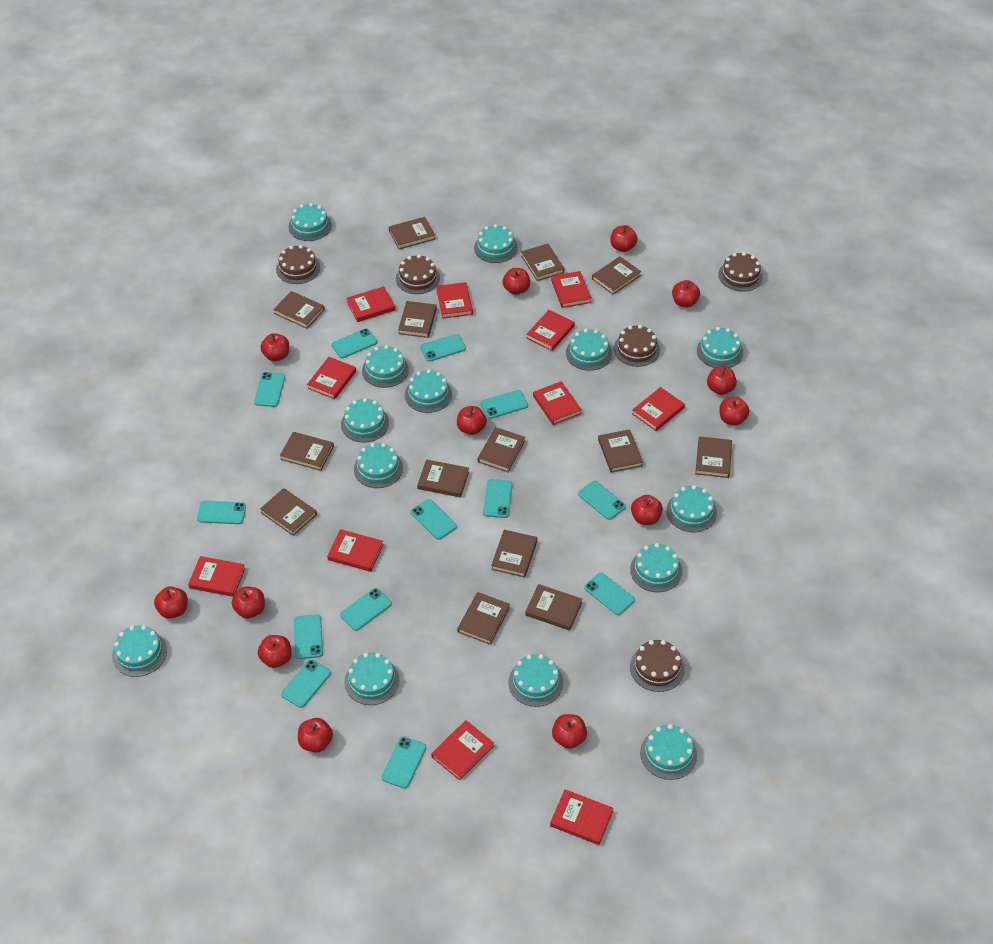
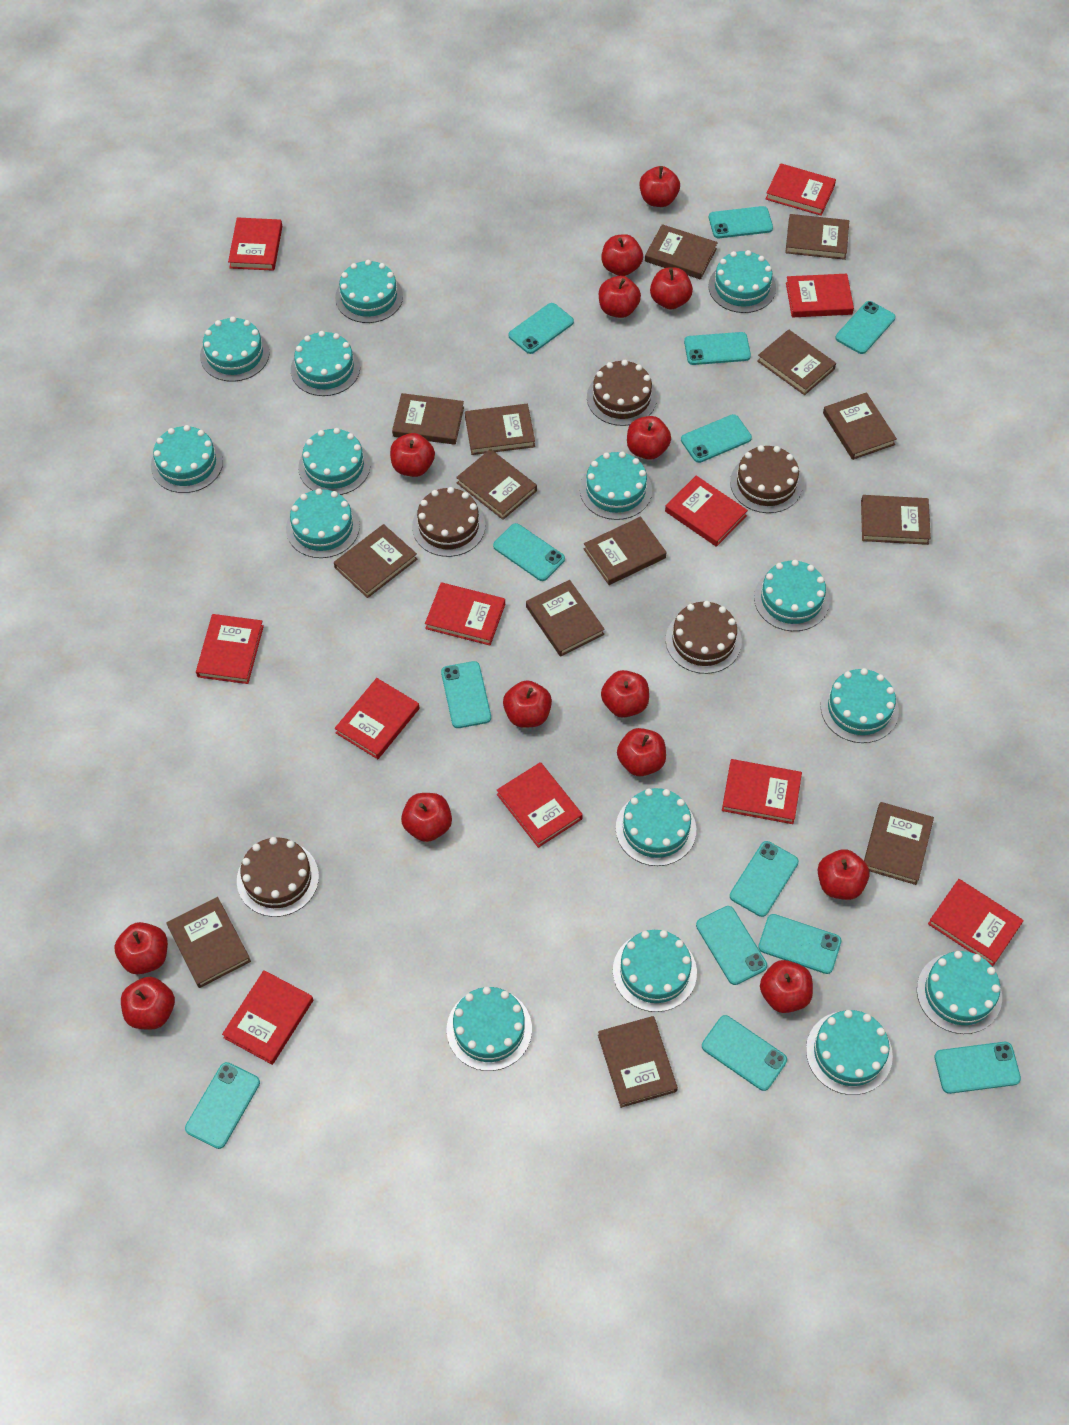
red apple: [154,586,188,619] [232,587,265,619] [258,635,292,668] [260,333,289,361] [298,718,333,753] [457,406,487,435] [503,268,530,295] [552,714,587,749] [610,225,638,252] [631,495,663,525] [672,280,700,307] [707,366,737,395] [719,397,749,426] = 13 -> [114,922,168,974] [121,977,175,1030] [390,433,435,477] [401,793,452,842] [503,680,552,728] [599,276,641,318] [601,234,643,276] [601,670,649,718] [617,728,666,776] [627,416,671,460] [640,166,680,207] [650,267,693,310] [760,960,813,1013] [818,849,870,900] = 14
turquoise cake: [112,625,167,677] [289,203,332,241] [341,398,389,443] [344,653,399,705] [354,443,403,488] [362,345,409,388] [405,369,452,413] [474,224,518,263] [508,654,563,707] [566,329,612,371] [630,543,682,592] [640,724,697,780] [666,485,717,532] [697,327,743,368] = 14 -> [151,425,223,493] [200,317,270,382] [286,488,360,558] [291,331,360,396] [298,428,370,495] [335,260,403,323] [447,987,532,1071] [580,451,652,520] [613,930,697,1012] [616,788,696,866] [708,250,776,313] [754,560,830,631] [806,1010,893,1095] [821,668,899,743] [917,951,1002,1034] = 15

